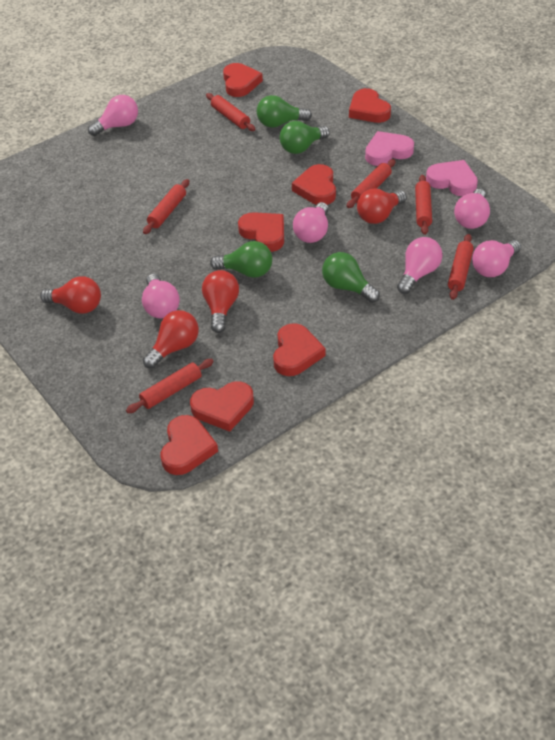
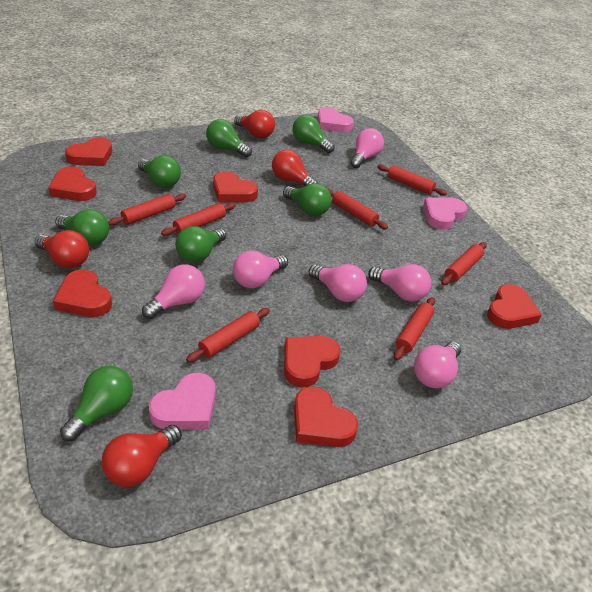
green light bulb: [210,241,272,278] [257,95,312,128] [280,121,330,154] [322,252,380,303] = 4 -> [55,209,109,246] [60,366,133,441] [138,155,181,188] [175,226,226,263] [206,119,252,157] [283,183,331,216] [292,115,335,153] = 7
pink heart: [365,131,414,166] [426,160,478,196] = 2 -> [149,373,216,430] [318,107,354,132] [423,198,467,230] = 3
red rolling pin: [126,359,214,413] [143,179,189,234] [206,93,255,131] [347,159,396,208] [415,175,432,235] [448,234,474,300] = 6 -> [108,194,186,226] [161,203,236,236] [186,308,270,363] [328,189,388,230] [377,164,447,196] [394,297,435,360] [441,242,487,285] = 7

